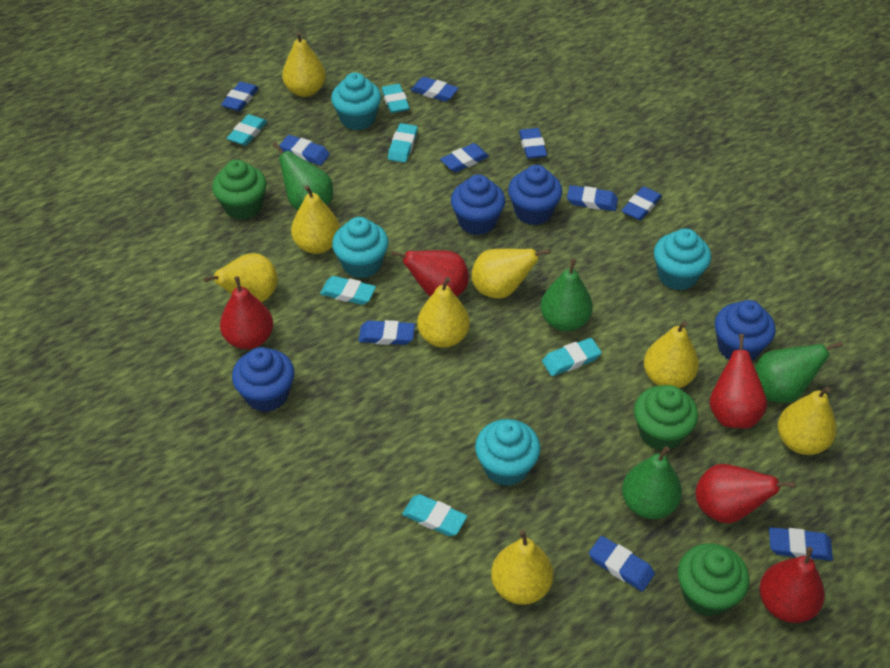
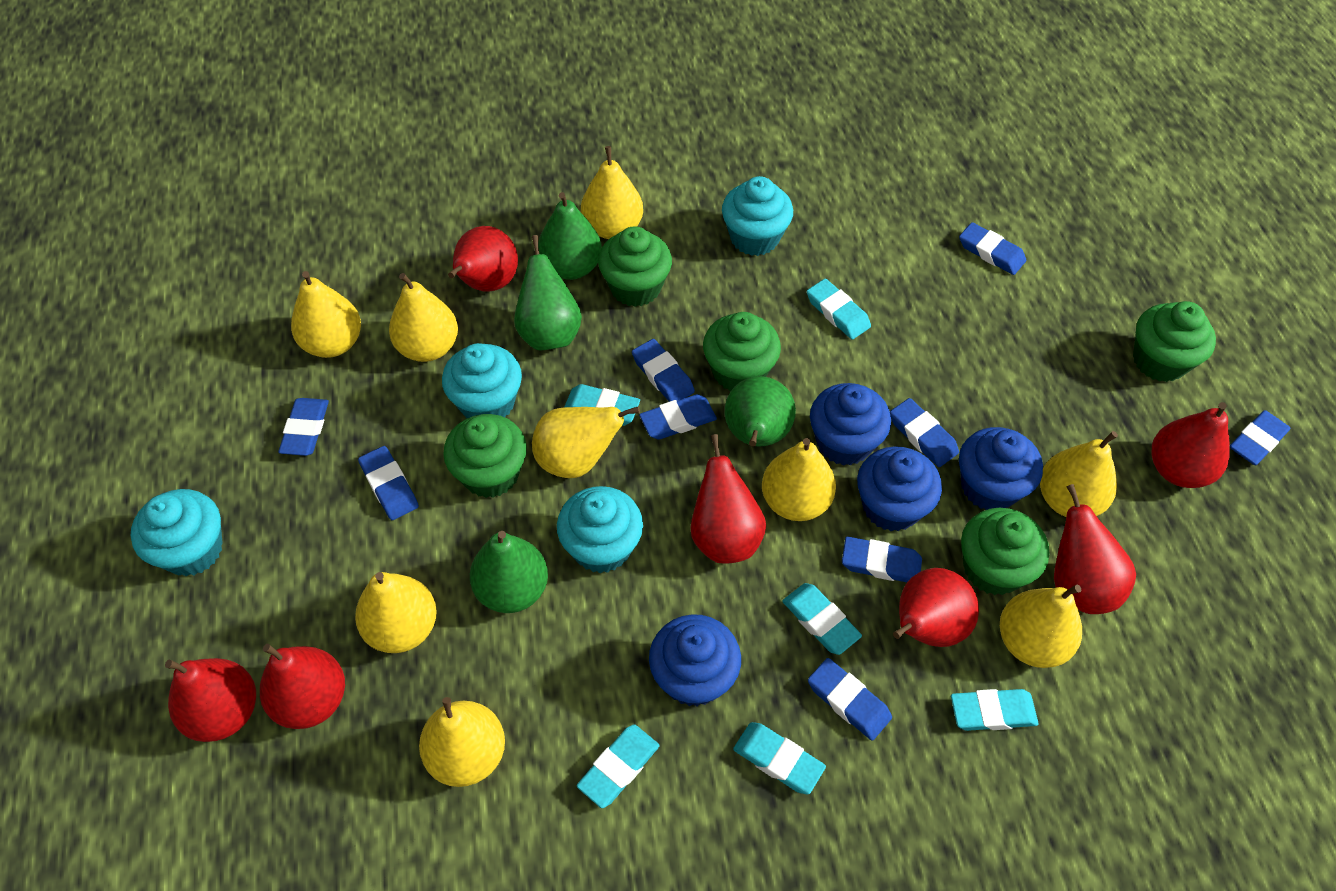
blue eraser: [221,81,259,111] [279,135,330,165] [358,320,415,345] [411,77,458,102] [440,143,489,172] [519,128,547,159] [567,185,618,211] [589,536,655,592] [622,186,662,221] [769,527,833,561] = 10 -> [278,398,329,456] [358,446,419,520] [632,339,695,402] [639,394,717,440] [808,658,892,741] [842,537,922,582] [890,398,959,467] [959,222,1026,275] [1230,410,1290,465] = 9
green cupcake: [212,160,267,220] [634,385,698,450] [678,543,749,616] = 3 -> [443,414,527,498] [598,226,672,307] [703,312,781,391] [961,508,1049,595] [1133,301,1216,382] = 5
red pear: [220,276,273,349] [391,250,469,297] [695,464,796,524] [710,334,767,429] [759,547,825,623] = 5 -> [165,658,256,742] [260,644,345,729] [448,226,518,292] [690,434,766,564] [893,568,979,647] [1054,484,1136,614] [1152,402,1230,488] = 7
yellow pear: [204,253,278,302] [282,31,326,97] [291,185,340,254] [417,277,470,348] [471,249,550,299] [491,530,553,605] [644,321,699,388] [778,387,836,455] = 8 -> [291,271,361,358] [355,572,437,653] [389,273,458,362] [419,697,505,787] [532,406,640,478] [581,146,643,239] [762,438,836,521] [1000,584,1082,668] [1040,431,1118,517] = 9

